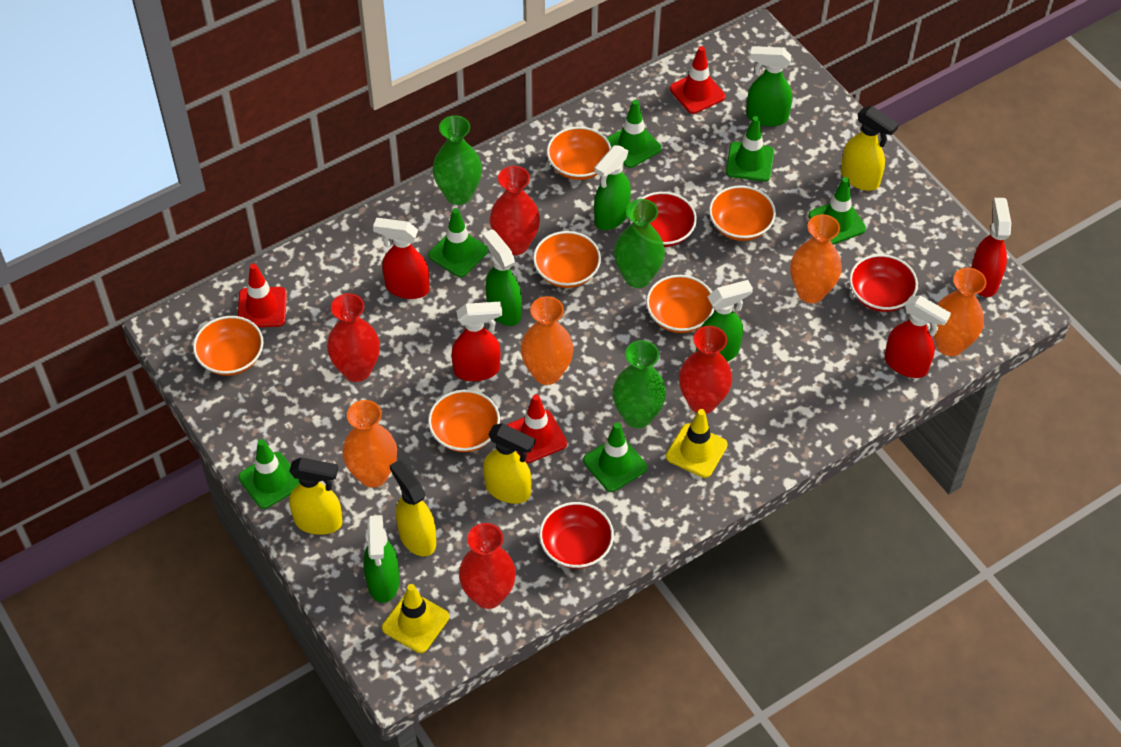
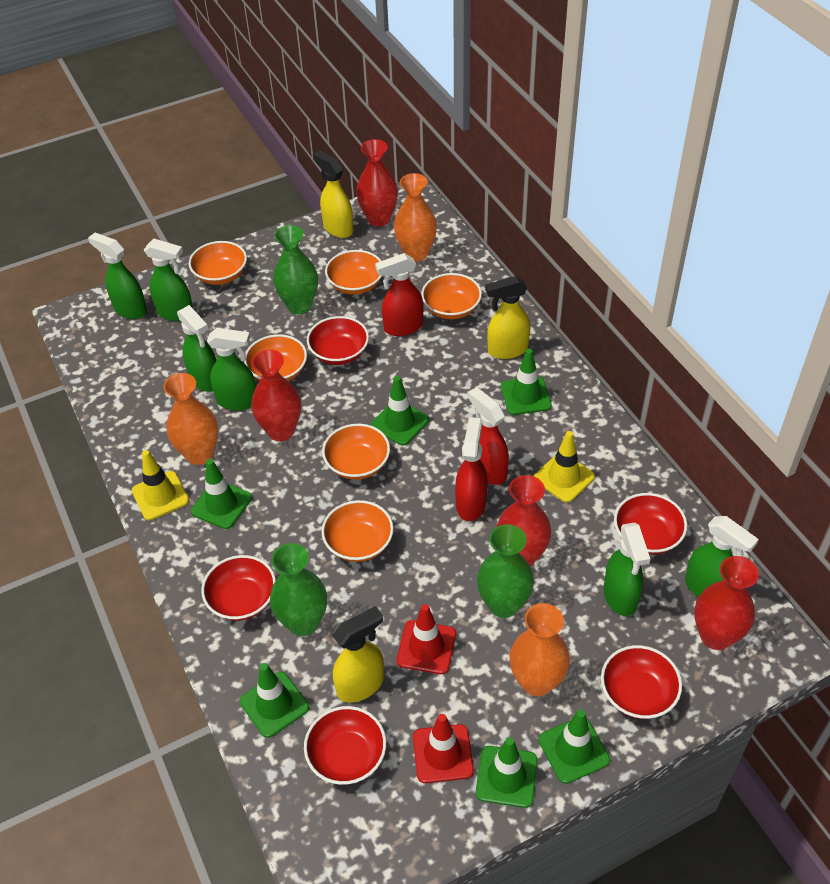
green spray bottle: [363,515,400,603] [483,229,522,326] [594,145,631,230] [696,280,753,362] [746,46,792,127] = 5 -> [88,233,147,319] [144,239,193,321] [177,305,217,392] [207,328,256,410] [604,522,650,616] [685,516,759,597] = 6
orange vase: [342,400,397,487] [521,296,574,385] [790,214,842,303] [931,268,987,356] = 4 -> [163,373,218,465] [394,173,437,262] [510,603,570,696] = 3
red bowl: [539,502,614,569] [630,192,697,247] [849,254,918,312] = 3 -> [201,555,276,621] [304,706,386,785] [307,316,369,365] [601,645,682,719] [614,493,687,554] = 5
red spray bottle: [373,218,430,299] [452,302,502,381] [885,295,951,378] [971,198,1011,297] = 4 -> [375,253,423,336] [455,417,488,521] [468,387,509,485] = 3
red traffic cone: [238,264,287,327] [507,394,567,463] [670,46,725,114] = 3 -> [397,604,456,674] [413,714,474,783] = 2
yellow spray bottle: [289,457,342,535] [390,460,436,556] [483,423,535,504] [841,106,899,191] = 4 -> [313,150,354,238] [332,606,384,702] [485,276,530,359] = 3

